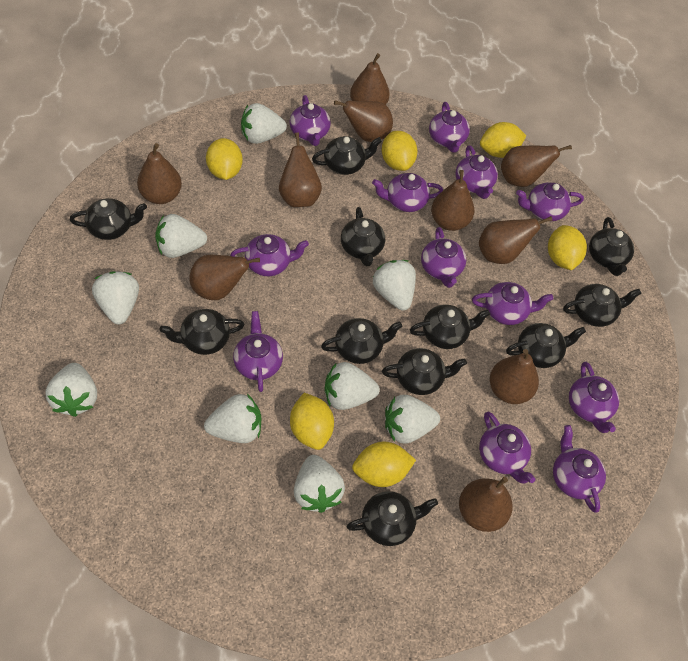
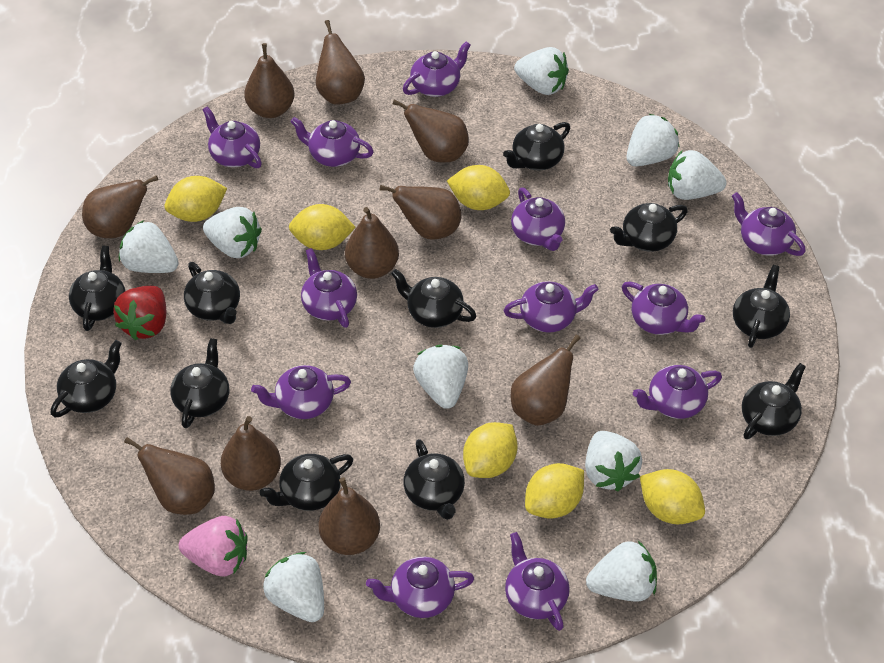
pink strawberry: none = 0 -> [179,516,247,576] = 1
red strawberry: none = 0 -> [113,286,166,340] = 1

